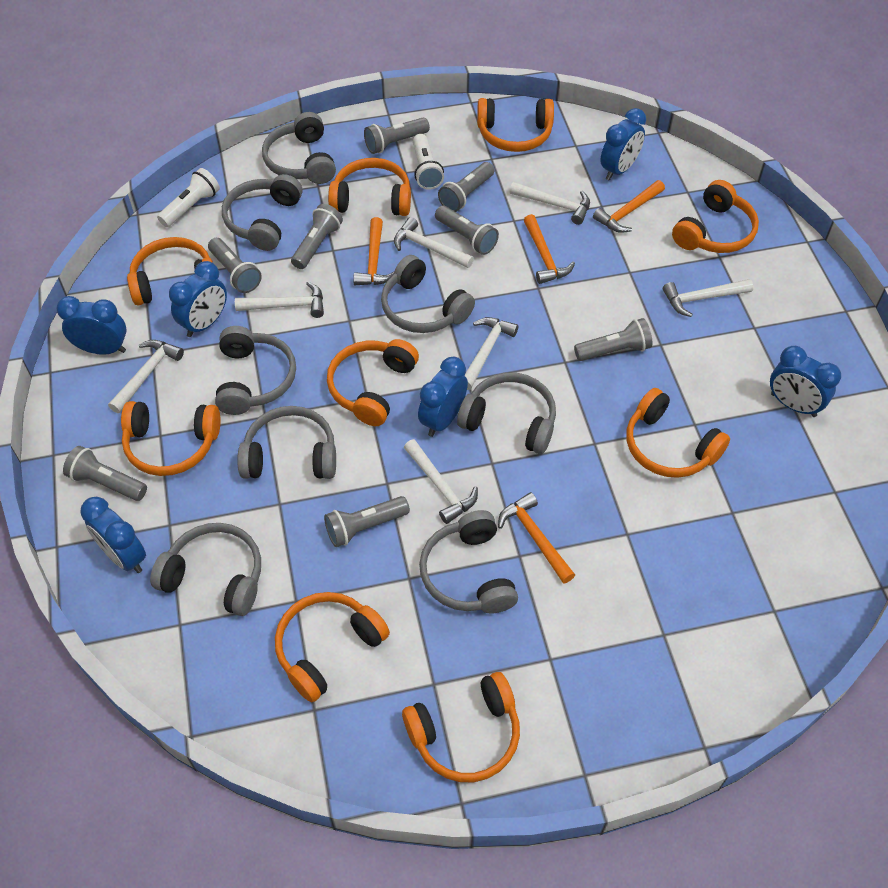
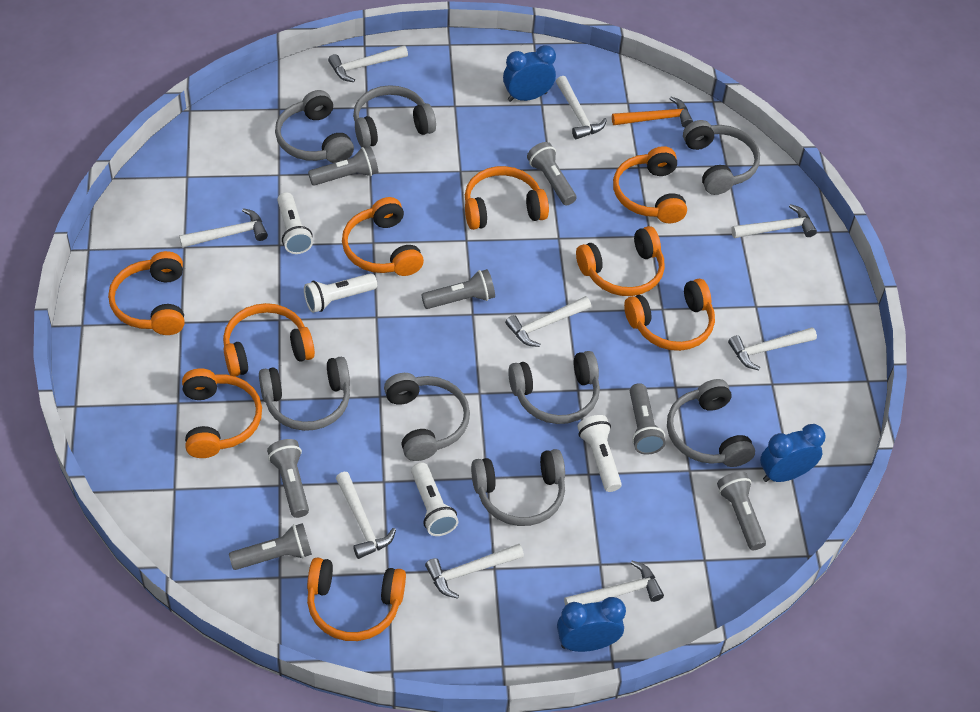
blue clock: [56,296,126,355] [80,497,146,573] [169,261,227,337] [418,357,468,437] [600,108,646,180] [770,346,841,417] = 6 -> [503,45,556,102] [557,597,626,652] [760,424,826,482] = 3
grey flashlight: [63,446,147,501] [208,238,262,293] [291,204,343,269] [324,496,410,547] [364,118,430,154] [435,206,499,255] [438,162,494,212] [574,318,652,361] = 8 -> [229,523,312,570] [267,439,309,518] [308,146,378,186] [421,269,495,309] [527,142,577,205] [630,383,665,455] [717,471,766,550] = 7
orange hammer: [353,217,394,285] [498,492,575,584] [524,214,575,284] [593,180,665,233] = 4 -> [612,97,693,128] = 1
white flashlight: [157,168,220,227] [413,134,444,190] = 2 -> [277,192,313,254] [304,273,377,313] [411,462,458,536] [578,415,622,492] = 4
white hammer: [108,340,184,413] [235,282,324,318] [394,217,474,268] [404,439,478,524] [464,317,519,390] [509,182,590,225] [663,279,753,317] = 7 -> [179,208,268,248] [328,45,408,82] [336,472,396,559] [425,544,524,599] [505,296,591,347] [556,76,607,139] [564,561,664,606] [728,327,817,370] [731,204,817,238] = 9

